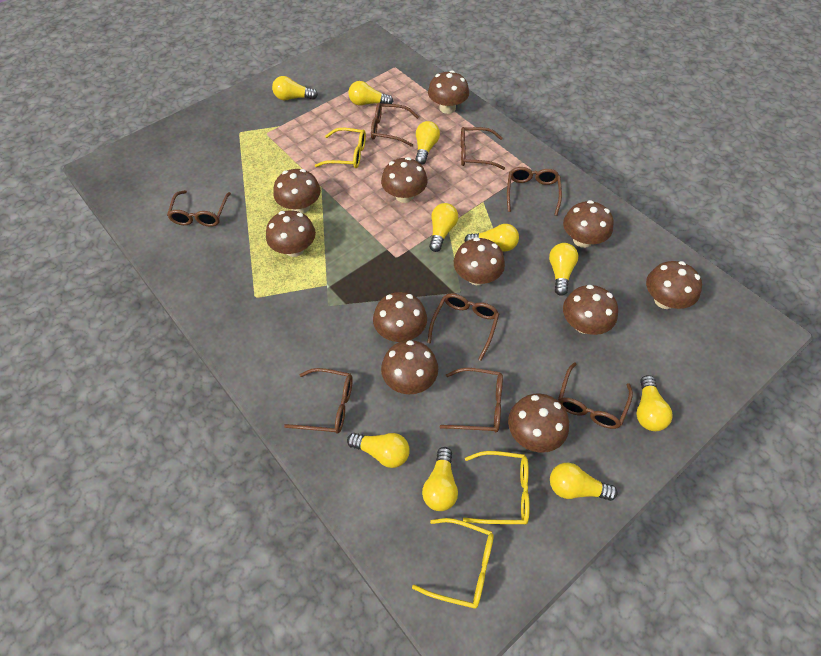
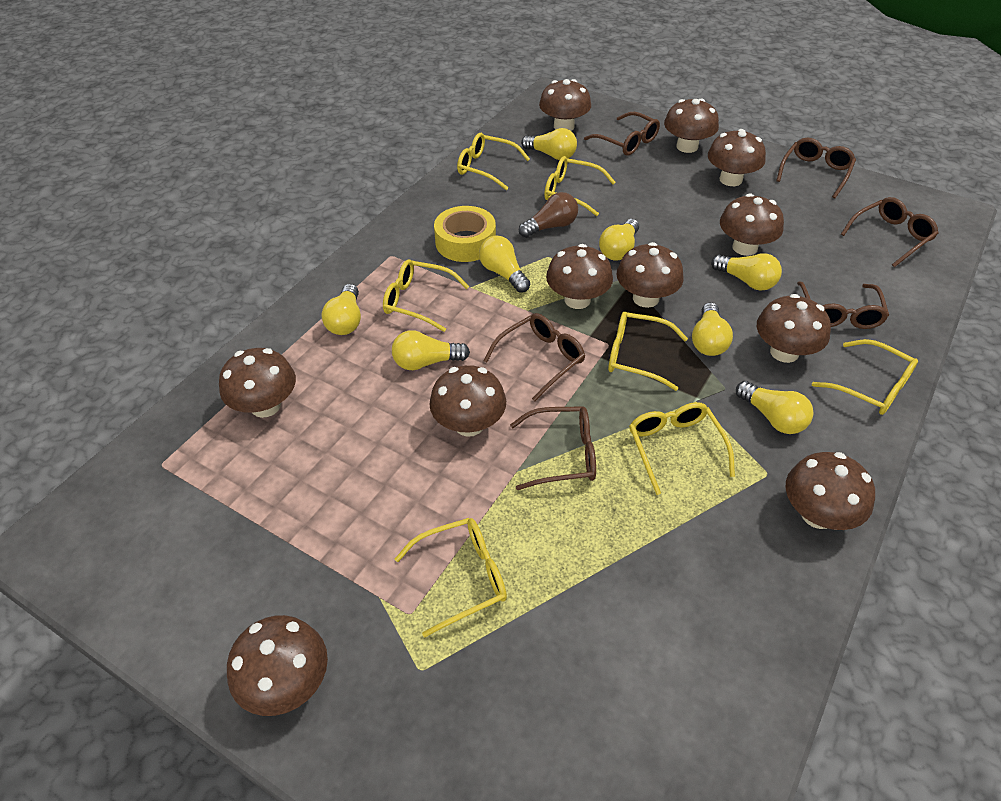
brown glasses: [167,190,231,227] [284,368,353,434] [371,103,419,147] [427,293,499,361] [440,368,503,432] [461,127,505,170] [507,167,562,216] [558,362,633,429] = 8 -> [484,313,585,401] [510,406,596,490] [584,112,660,155] [776,138,856,198] [797,281,889,329] [841,197,939,267] = 6
brown light bulb: none = 0 -> [519,192,578,238] = 1
yellow glasses: [315,128,366,168] [412,518,494,609] [463,451,530,524] = 3 -> [383,259,469,332] [395,518,507,637] [457,133,530,190] [544,156,616,216] [608,312,688,391] [629,402,735,495] [812,339,918,415] = 7
yellow light bulb: [272,76,318,100] [347,433,409,468] [348,81,393,106] [415,121,440,165] [422,447,458,511] [429,203,458,252] [464,224,519,252] [549,243,578,296] [550,463,618,501] [636,375,673,431] = 10 -> [322,284,361,335] [392,330,470,370] [479,235,530,293] [521,128,577,160] [599,219,639,261] [692,302,733,356] [711,253,782,291] [736,381,813,434] = 8
yellow tape: none = 0 -> [434,206,496,262] = 1

